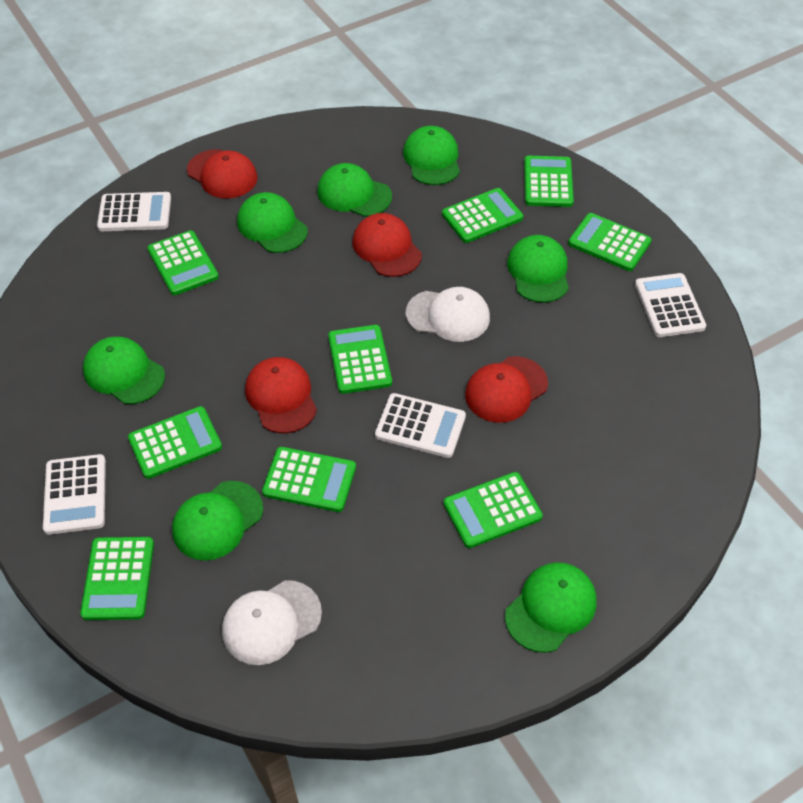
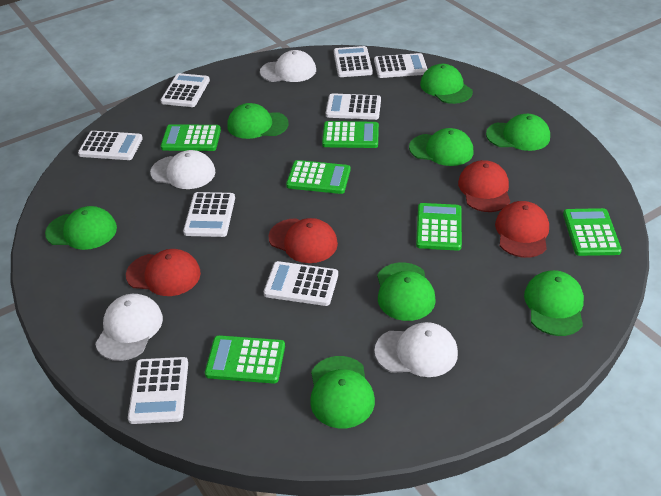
green calculator: [80,537,154,620] [128,406,222,479] [147,230,219,295] [262,447,356,512] [328,325,392,394] [442,188,523,243] [444,472,543,548] [524,156,574,207] [568,213,652,271] = 9 -> [161,124,221,151] [205,335,285,384] [286,160,350,194] [322,121,379,148] [416,203,462,251] [563,208,622,256] = 6
green cap: [83,337,165,404] [172,481,263,561] [237,192,308,253] [317,163,392,217] [403,126,460,185] [505,562,597,653] [507,235,569,303] = 7 -> [45,206,117,250] [227,103,289,139] [310,356,375,429] [377,263,436,321] [409,128,473,166] [420,64,473,104] [486,114,550,151] [524,270,584,336] = 8
white calculator: [43,454,106,535] [97,192,171,231] [375,393,466,458] [635,273,706,337] = 4 -> [78,131,143,160] [128,357,188,424] [161,73,210,107] [183,192,235,237] [264,261,338,306] [326,93,381,120] [334,46,373,77] [374,53,428,78] = 8
white cap: [222,580,322,665] [406,287,490,342] = 2 -> [95,294,163,361] [150,150,215,189] [260,50,316,82] [374,322,458,377] = 4

